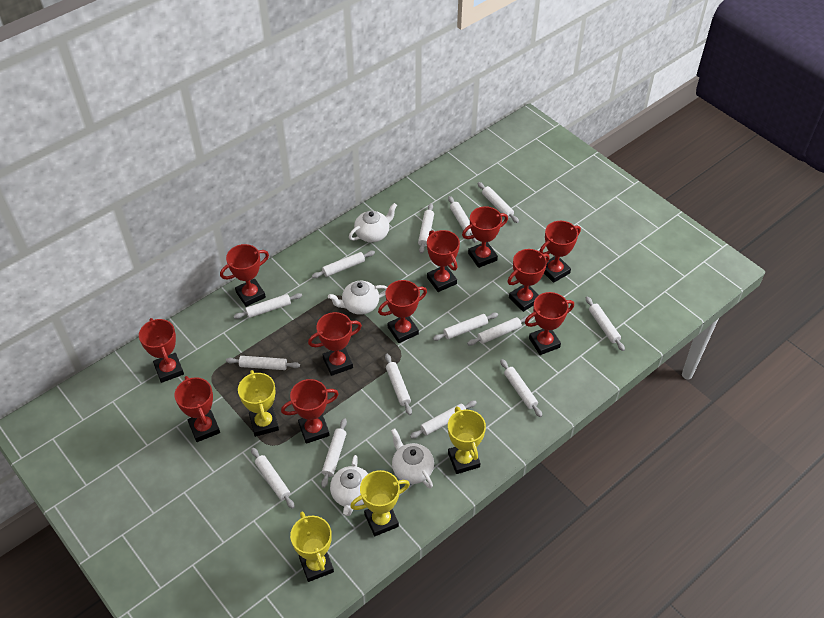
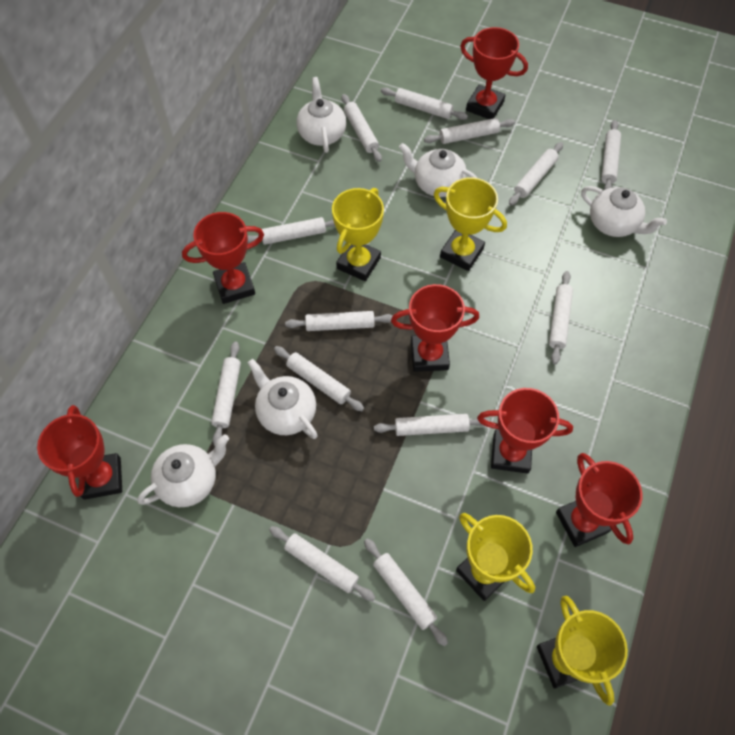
red trophy: [139,318,184,383] [175,376,220,442] [220,244,269,307] [281,379,338,444] [308,312,362,376] [378,280,427,343] [427,230,460,292] [462,206,508,268] [508,249,550,312] [525,292,574,355] [539,221,581,283] = 11 -> [37,405,122,500] [182,212,264,304] [391,284,479,372] [460,27,528,119] [477,388,573,474] [556,453,642,547] = 6
white rolling pin: [226,356,300,370] [234,293,302,319] [251,448,295,509] [312,251,375,278] [321,418,347,488] [385,354,412,415] [410,401,477,439] [418,203,434,254] [433,313,498,341] [448,196,478,243] [467,316,528,346] [478,182,519,223] [500,359,542,417] [586,297,625,351] = 14 -> [211,342,241,446] [247,217,335,245] [269,526,375,601] [274,346,364,411] [285,311,393,331] [342,94,382,162] [364,538,448,646] [374,414,490,436] [381,87,468,120] [424,118,515,144] [509,142,563,206] [549,271,573,364] [601,120,621,190] = 13
white teapot: [328,281,387,315] [330,455,368,516] [349,203,397,242] [391,428,434,488] = 4 -> [137,434,229,507] [248,359,318,439] [297,77,346,153] [399,143,477,197] [581,186,667,237] = 5

